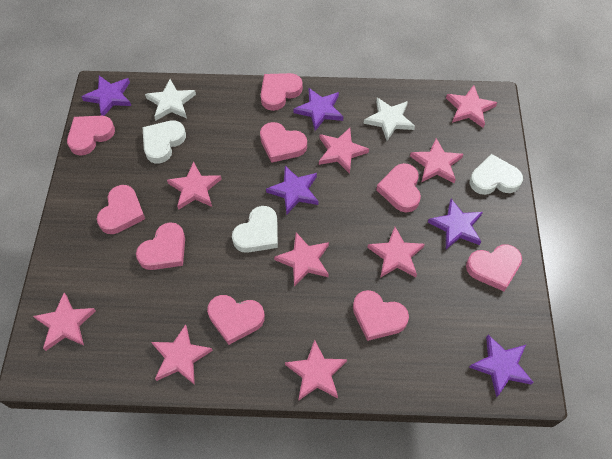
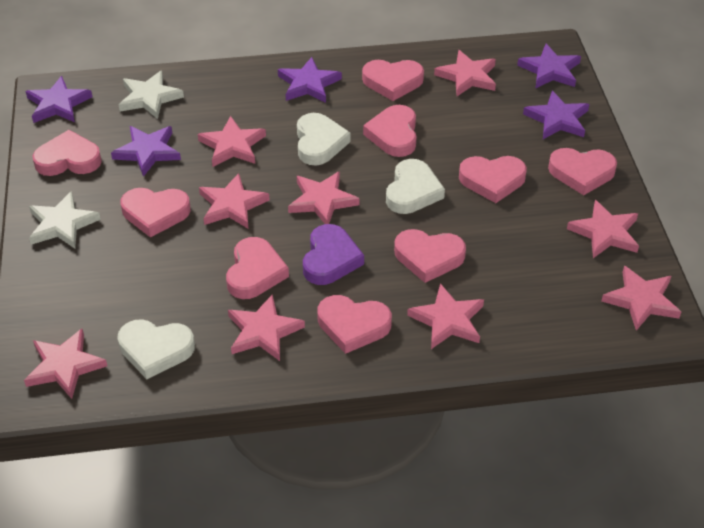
purple heart: none = 0 -> [303,224,364,285] = 1

